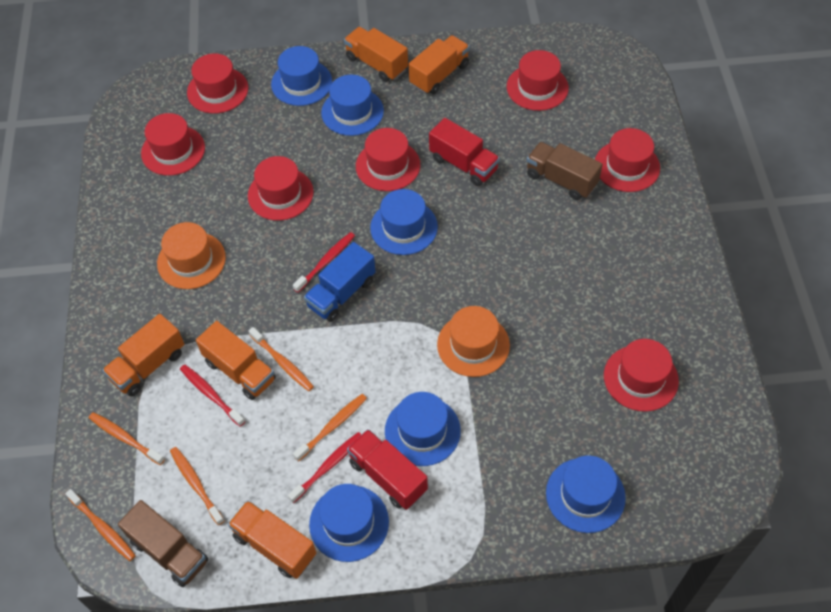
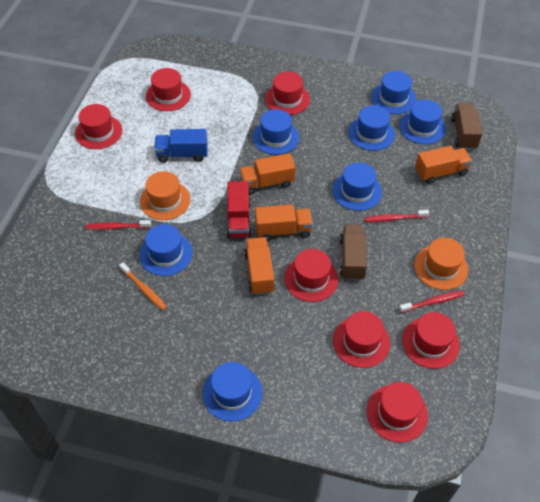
blue hat: [271,46,332,106] [309,484,389,562] [321,75,384,136] [370,189,438,255] [385,392,461,466] [546,456,626,533] = 6 -> [139,224,193,276] [202,362,263,421] [252,109,299,155] [332,162,382,211] [348,105,395,151] [371,71,416,114] [399,99,446,144] = 7
orange toothbrush: [65,489,136,561] [89,412,165,465] [170,447,225,525] [249,327,314,391] [293,394,367,462] = 5 -> [119,262,167,310] = 1
orange truck: [102,314,184,396] [196,321,276,400] [228,500,316,579] [344,27,408,82] [409,35,470,94] = 5 -> [239,153,296,195] [244,237,275,295] [255,204,313,241] [415,146,472,184] = 4
red truck: [347,429,428,510] [429,118,500,186] = 2 -> [226,181,252,238] = 1

